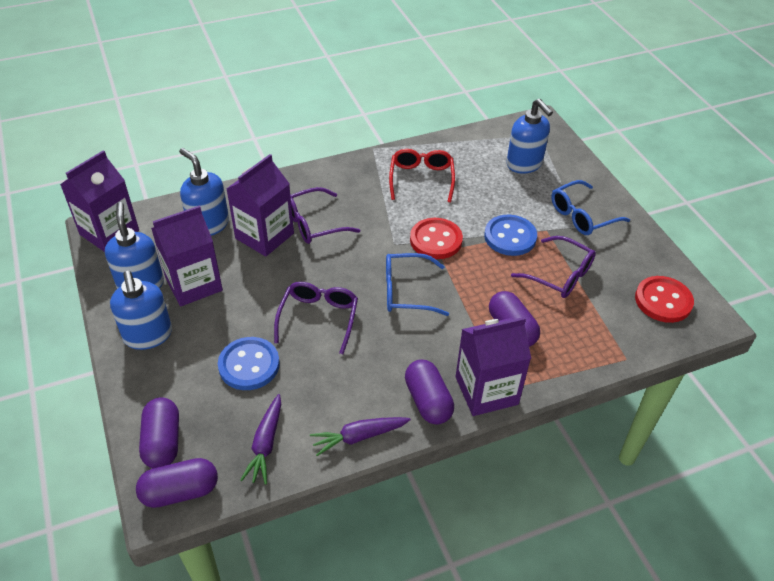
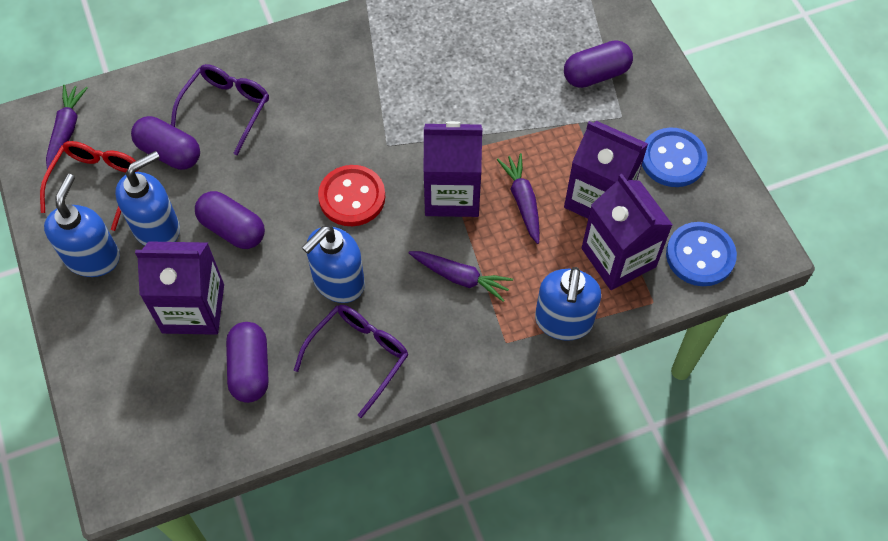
blue glasses: [386,253,449,316] [551,180,630,235] = 2 -> none = 0
purple carrot: [240,394,281,485] [310,417,411,456] = 2 -> [46,85,88,169] [409,251,513,302] [497,153,540,244] = 3
purple glasses: [274,282,358,354] [290,187,360,244] [511,236,596,298] = 3 -> [171,64,269,155] [294,305,408,418] = 2
red button: [410,218,463,259] [635,276,694,323] = 2 -> [318,165,385,226] = 1

